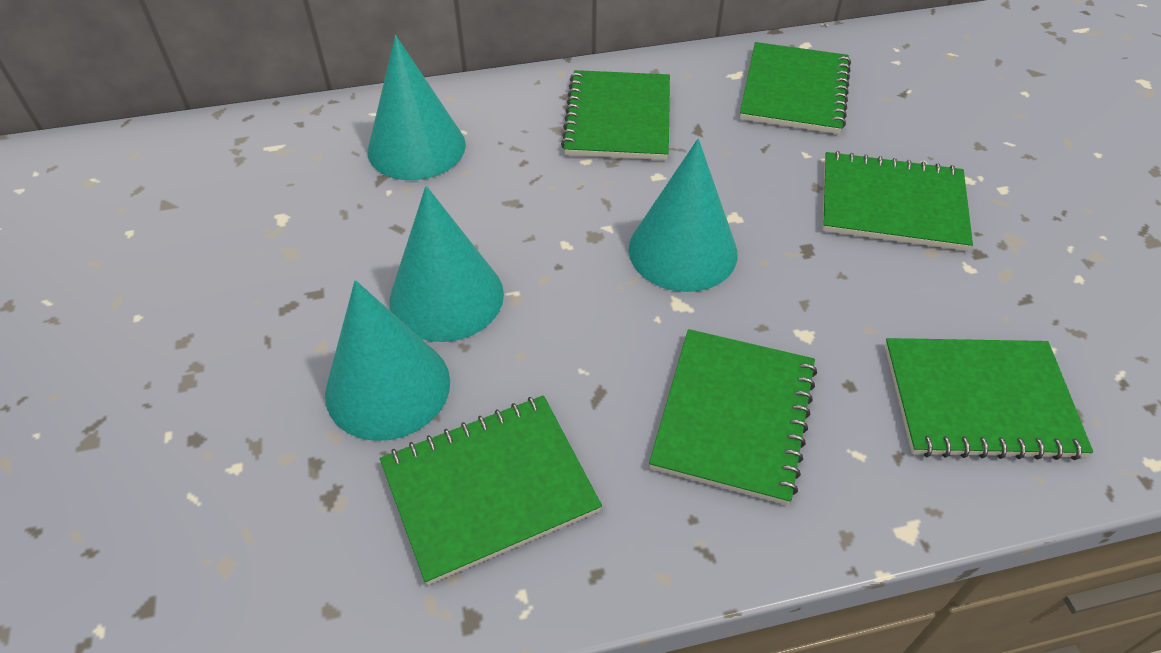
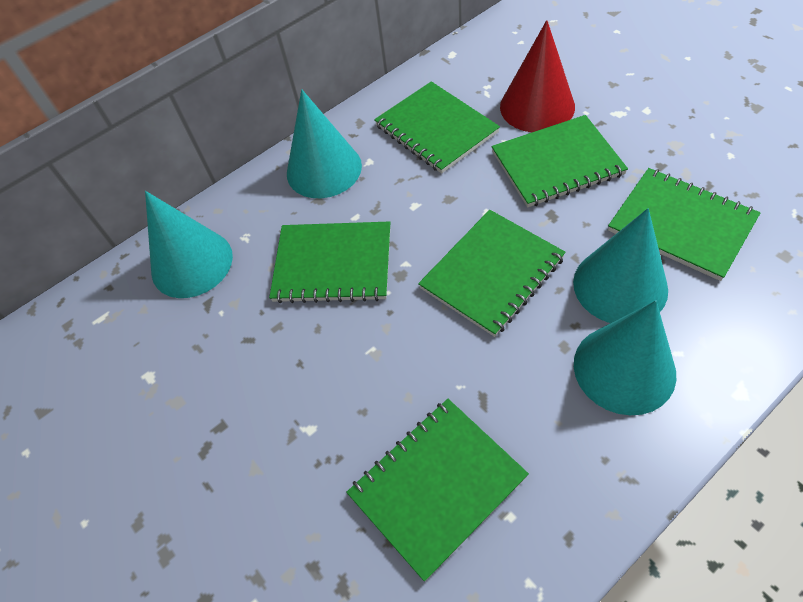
red cone: none = 0 -> [500,20,575,132] = 1

